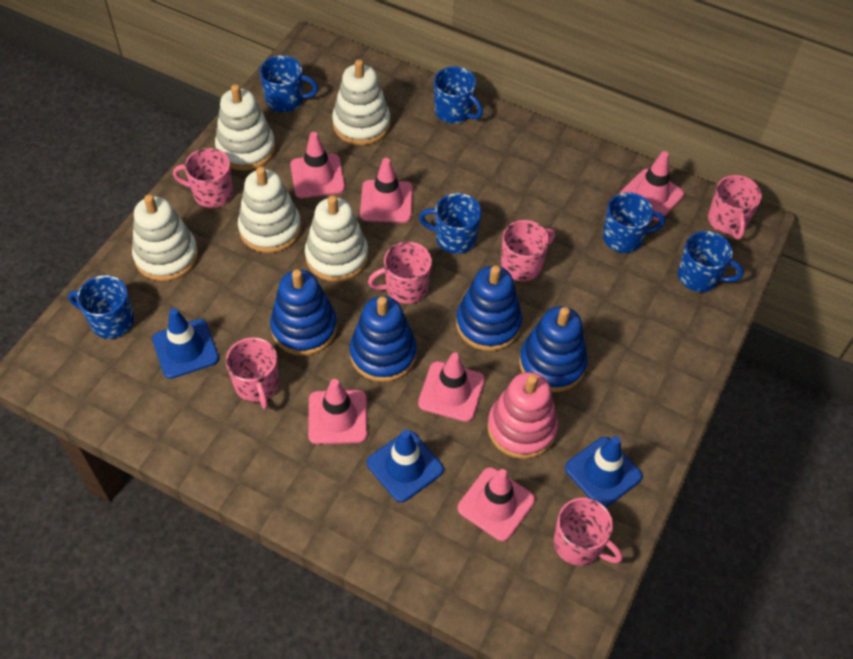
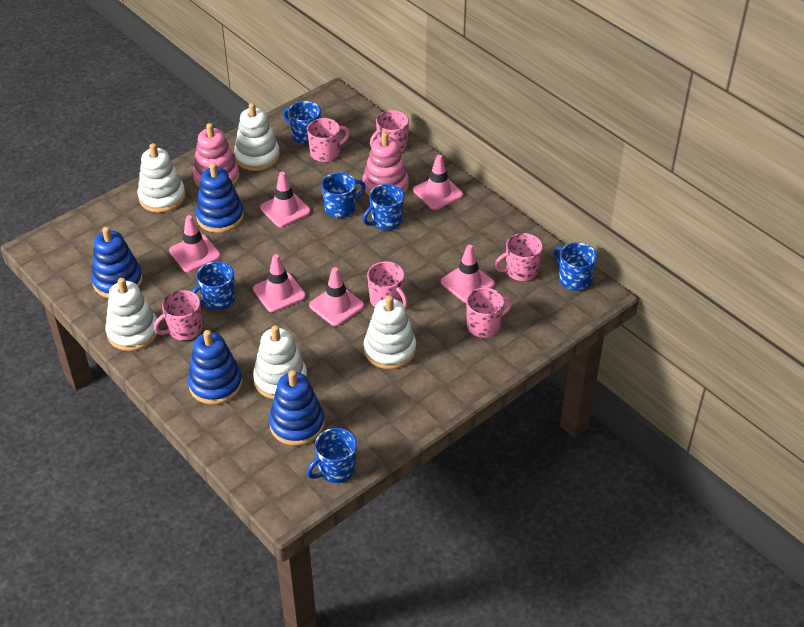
blue traffic cone: [152,308,219,379] [367,430,444,502] [565,436,643,507] = 3 -> none = 0
pink stacking toy: [487,372,558,459] = 1 -> [193,123,240,187] [363,132,409,196] = 2

